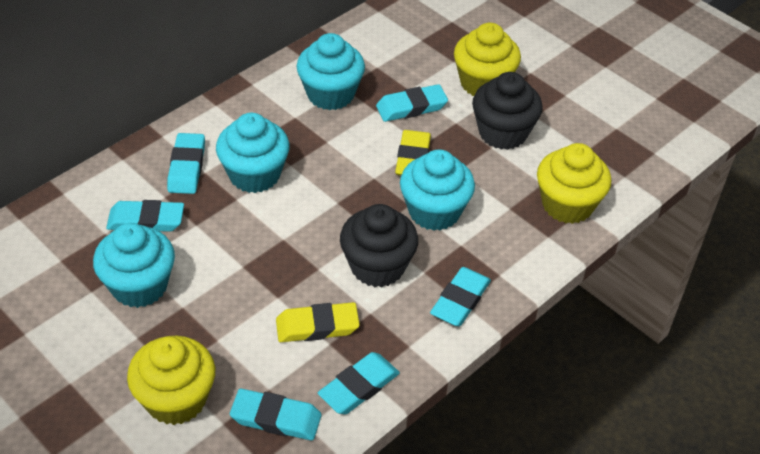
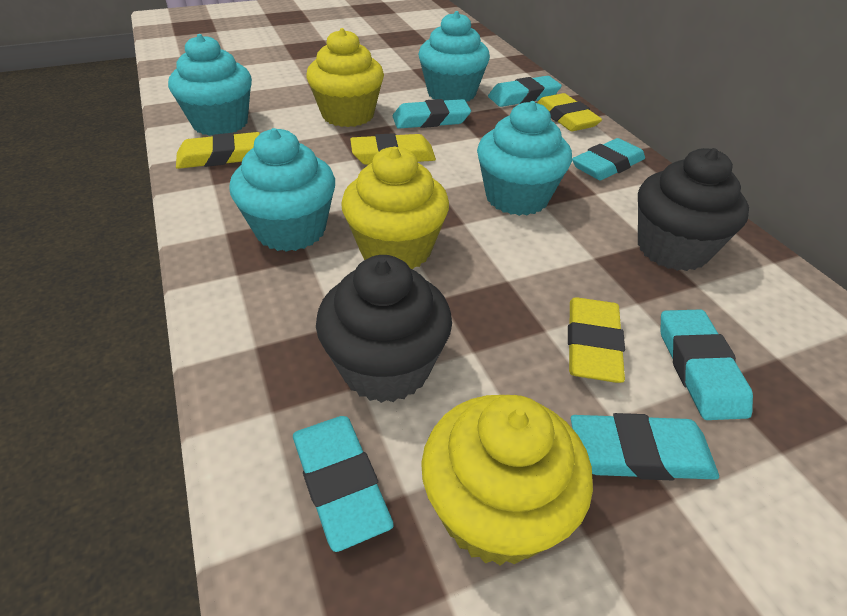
yellow eraser: [276,302,360,342] [395,130,431,176] = 2 -> [176,132,260,169] [350,133,436,165] [537,93,602,131] [568,297,625,383] = 4

